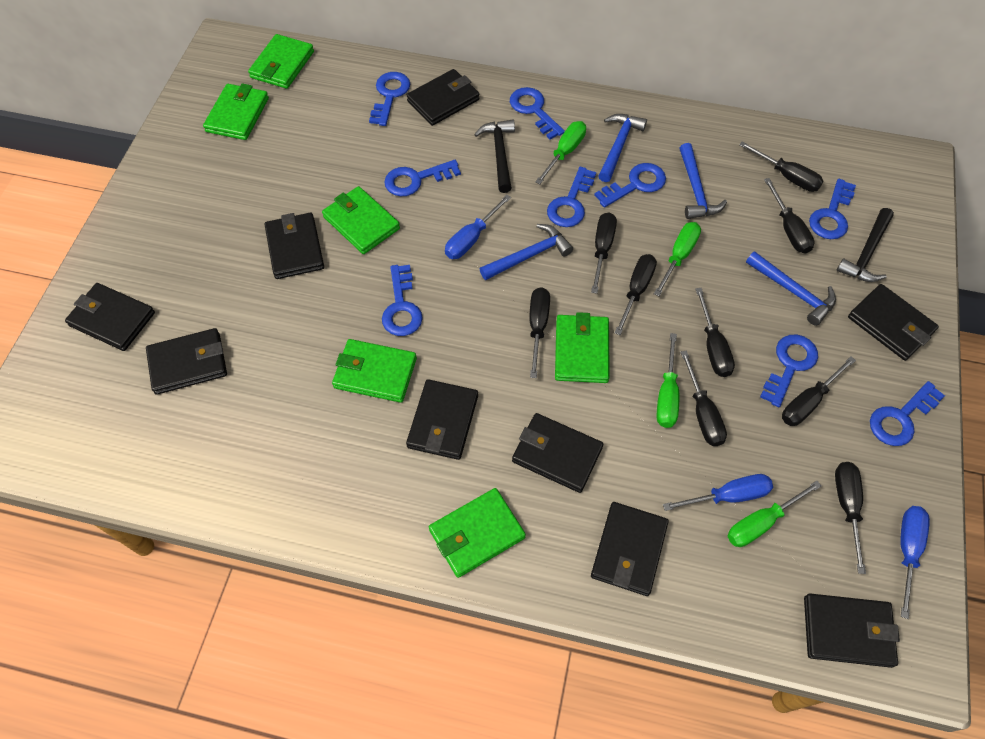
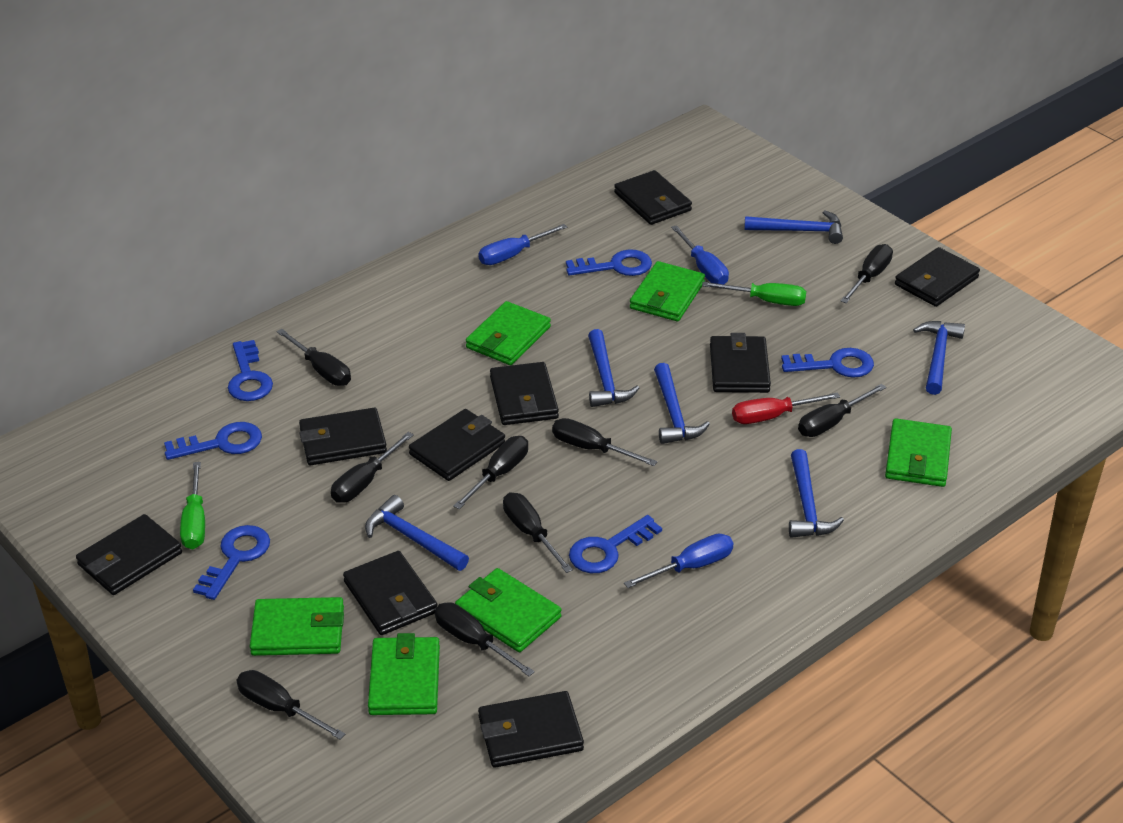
black hammer: [474,120,515,193] [837,208,894,282] = 2 -> none = 0
blue hammer: [480,224,573,280] [598,114,647,182] [679,143,727,219] [746,251,836,326] = 4 -> [365,495,469,571] [588,329,639,407] [654,363,710,444] [744,210,843,244] [789,449,844,538] [913,321,965,395] = 6
blue key: [369,72,410,126] [382,265,423,336] [384,160,461,196] [510,87,565,140] [547,167,596,227] [594,163,666,208] [760,335,818,407] [809,179,856,239] [870,381,945,446] = 9 -> [164,422,262,460] [193,525,270,600] [228,340,273,401] [566,249,652,276] [569,515,662,573] [781,348,874,378] = 6
green screwdriver: [535,121,586,185] [654,222,701,296] [656,333,679,428] [727,481,822,547] = 4 -> [180,462,205,549] [702,282,806,306] = 2
red screwdriver: none = 0 -> [732,392,840,424] = 1

